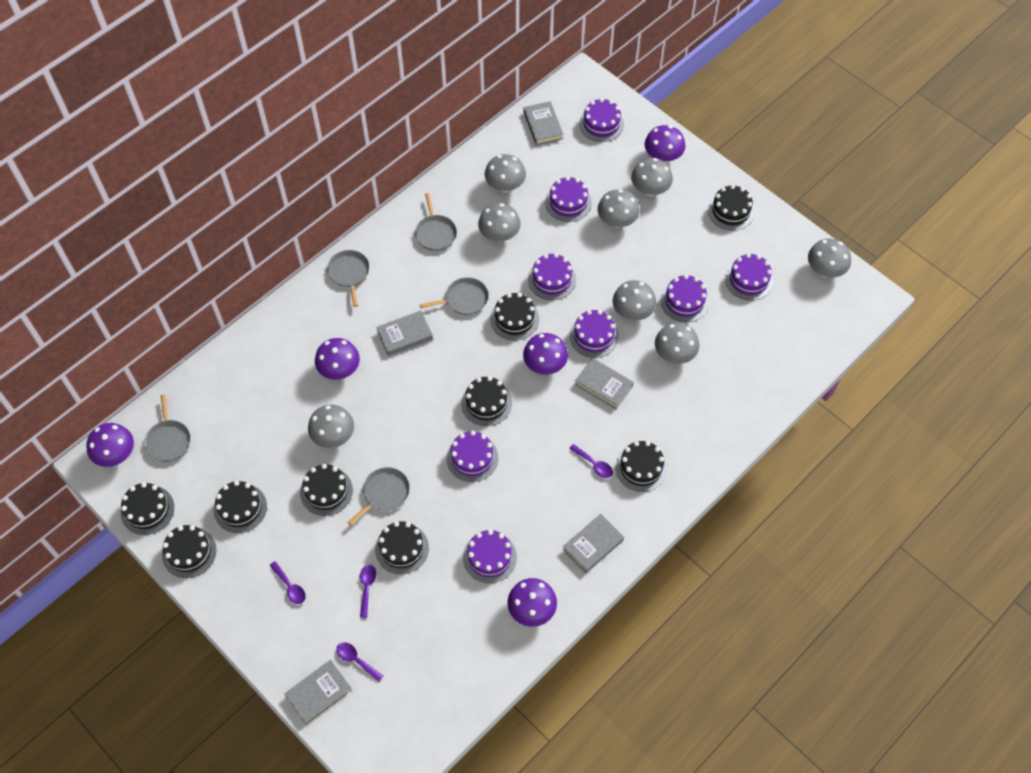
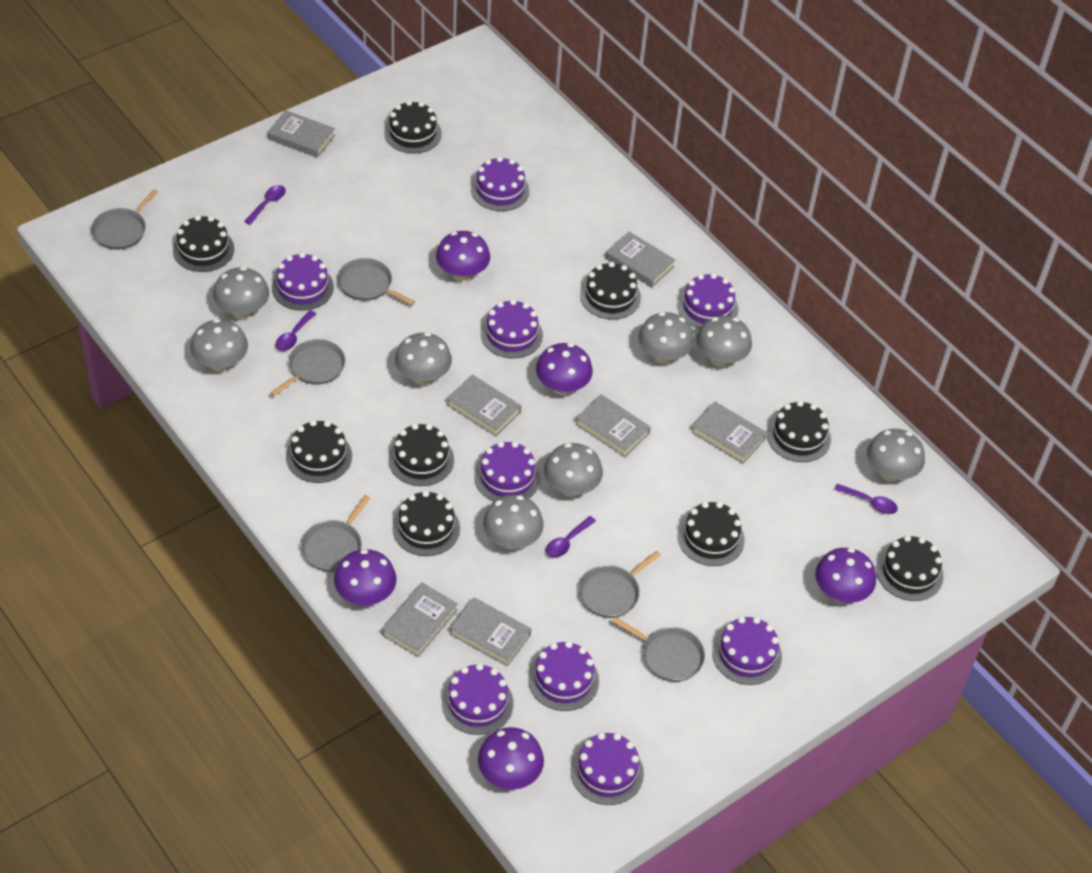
grey book: [285,660,352,724] [376,311,433,356] [523,101,563,145] [563,514,624,573] [575,358,634,409] = 5 -> [268,110,335,158] [382,583,458,657] [447,375,521,437] [450,597,531,667] [576,394,651,457] [605,231,675,287] [691,402,767,464] = 7
grey pan: [145,394,191,462] [327,250,370,307] [347,467,410,526] [415,193,457,251] [420,277,489,315] = 5 -> [91,189,158,250] [270,339,345,396] [301,495,370,572] [337,258,415,305] [579,551,661,618] [612,617,705,682] = 6
purple cake: [446,431,498,482] [463,529,517,583] [528,253,576,300] [545,176,592,222] [569,310,619,358] [579,98,624,142] [660,274,709,322] [725,253,773,300] = 8 -> [272,252,334,311] [442,663,514,735] [471,157,530,211] [474,441,540,502] [481,299,543,358] [528,641,599,711] [570,732,644,805] [677,273,739,329] [712,616,782,685] = 9

